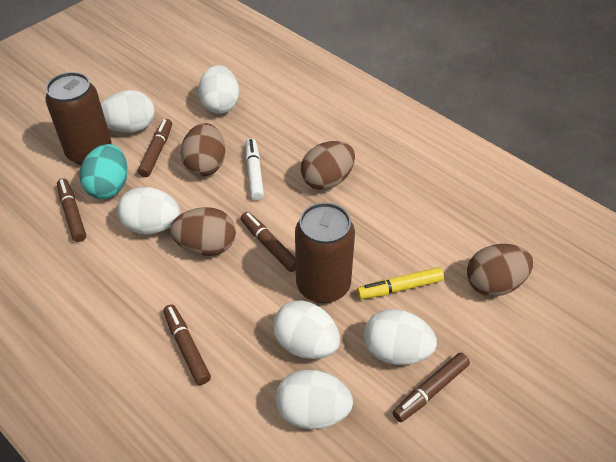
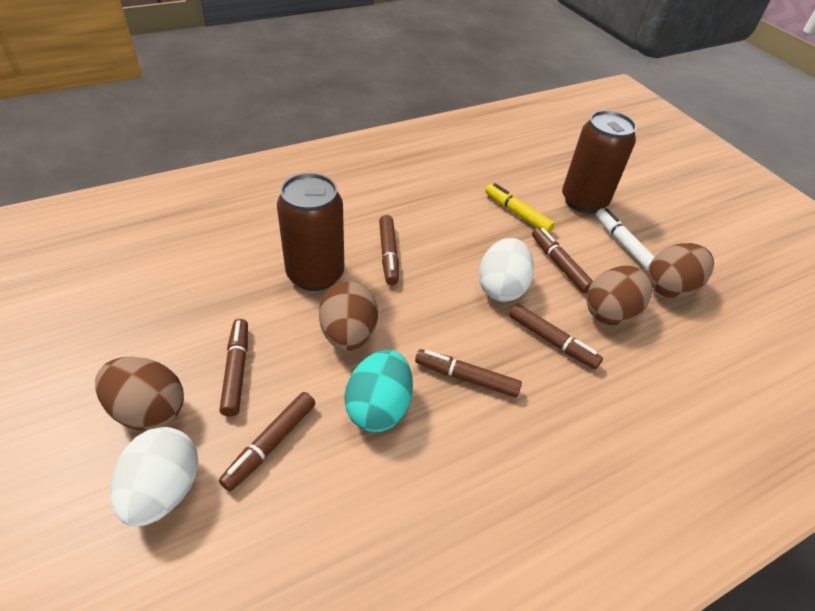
brown marker: [57,178,86,242] [138,119,172,177] [163,304,211,385] [241,212,296,272] [392,353,470,422] = 5 -> [219,319,248,417] [219,392,315,491] [379,215,399,285] [415,349,522,398] [509,304,603,369] [532,227,593,293] = 6
white egg: [101,90,155,133] [117,187,180,234] [198,65,239,114] [273,300,340,359] [276,369,353,429] [364,309,437,365] = 6 -> [110,427,198,526] [479,238,534,302] = 2

